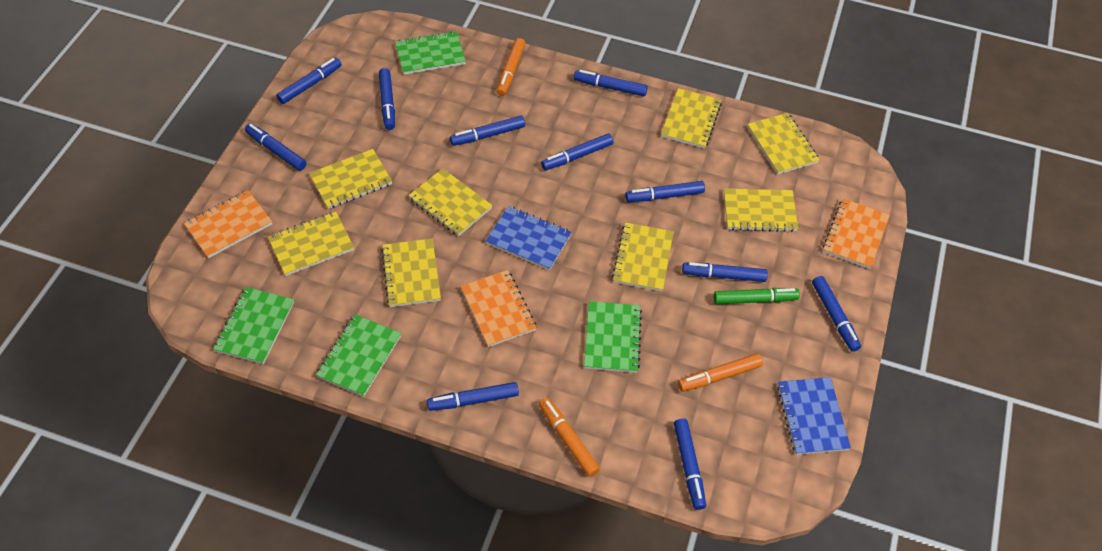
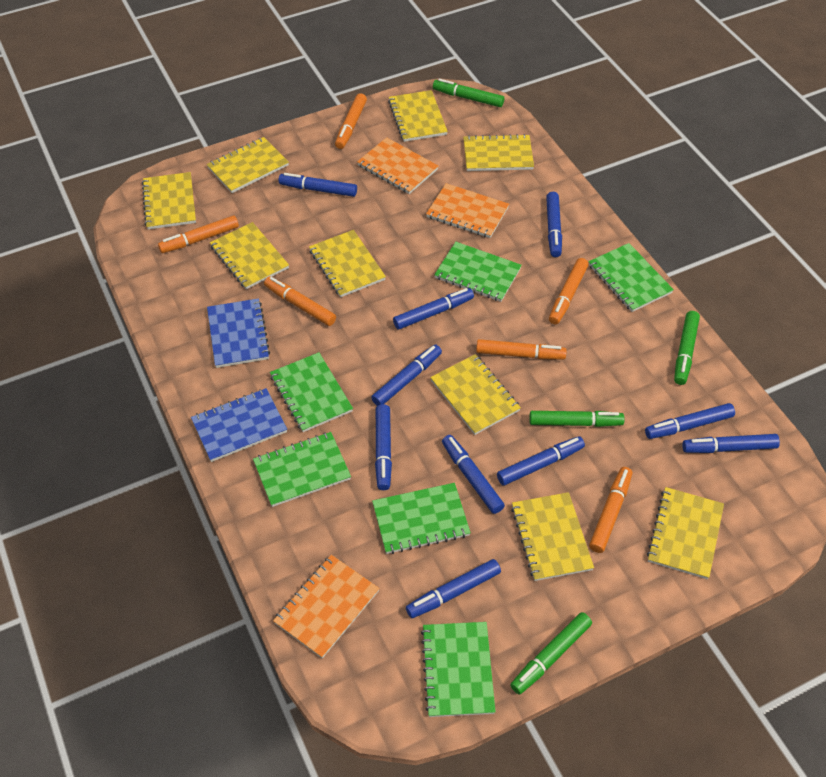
blue marker: [245,123,306,171] [276,58,342,104] [379,68,395,130] [427,382,519,411] [450,116,525,146] [541,134,614,170] [574,70,648,96] [625,181,705,202] [674,418,706,510] [682,262,768,282] [812,276,861,352] = 11 -> [279,173,357,197] [371,345,442,406] [375,404,392,490] [393,288,474,330] [406,559,501,618] [442,435,505,514] [497,436,585,485] [546,192,562,257] [645,403,735,439] [682,434,780,453] = 10
green marker: [714,288,800,304] = 1 -> [433,79,504,107] [510,612,592,695] [529,411,625,427] [674,311,700,385] = 4
green notebook: [213,287,294,364] [316,314,401,397] [395,31,466,74] [584,301,642,373] = 4 -> [253,432,351,507] [270,352,353,432] [372,483,471,554] [421,622,496,717] [434,242,522,302] [589,243,674,312] = 6
orange marker: [496,38,525,96] [539,398,600,477] [678,354,763,392] = 3 -> [158,215,239,253] [264,276,336,326] [335,93,367,149] [476,339,567,360] [549,258,589,324] [589,467,632,553] = 6
yellow notebook: [268,212,354,276] [309,149,392,209] [381,239,441,307] [408,168,493,236] [612,222,674,291] [661,88,722,149] [724,188,798,232] [747,113,819,175] = 8 -> [142,172,196,229] [207,137,289,193] [210,222,289,289] [309,230,386,297] [388,90,448,142] [430,354,521,435] [463,134,534,171] [511,492,594,581] [647,487,724,579] = 9

